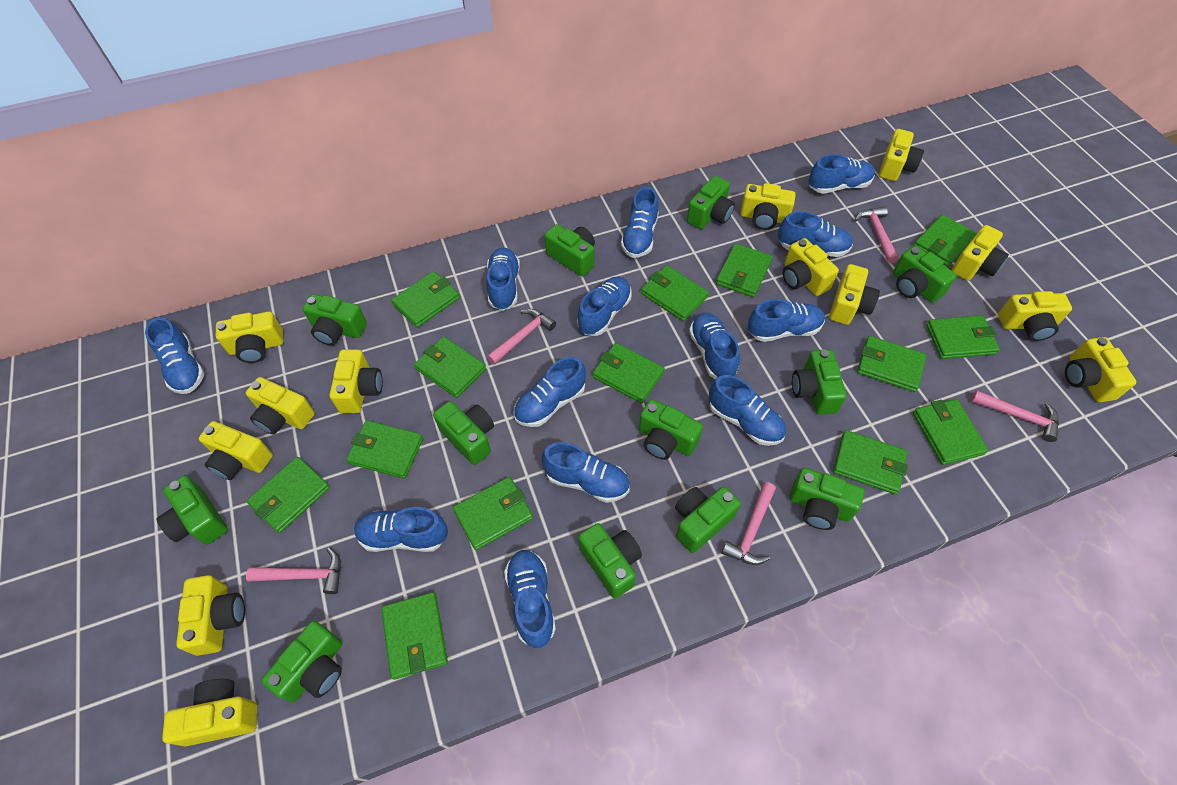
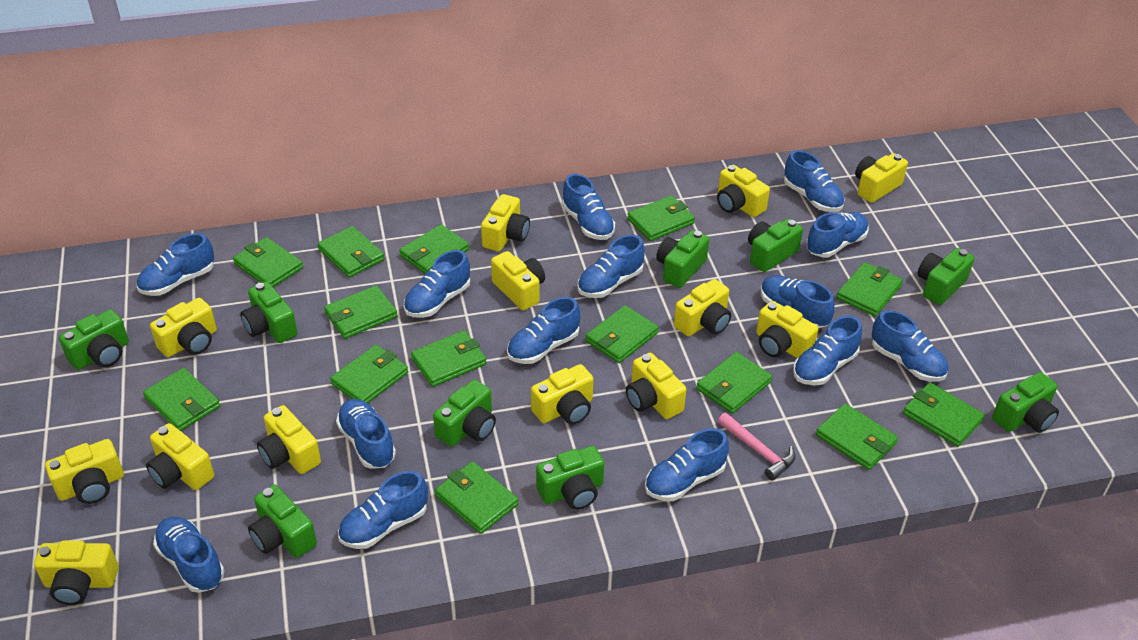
blue shoe: [145,317,205,394] [354,507,448,552] [486,247,520,310] [504,550,556,648] [514,357,586,427] [541,442,630,503] [577,277,632,336] [621,187,659,258] [689,313,740,379] [709,375,786,446] [747,299,825,342] [778,212,853,257] [808,154,875,194] = 13 -> [137,233,214,296] [153,517,224,593] [336,399,396,469] [338,471,428,549] [404,250,470,318] [507,297,580,364] [562,174,615,240] [577,235,645,298] [645,428,729,501] [761,275,835,328] [784,150,845,212] [793,316,862,385] [806,212,869,257] [872,310,948,382] = 14
green camera: [156,476,228,545] [261,621,342,702] [303,294,367,345] [433,401,494,465] [545,224,595,277] [578,523,642,599] [639,399,703,460] [675,486,741,553] [687,176,735,229] [789,467,865,530] [792,349,847,415] [893,246,956,303] = 12 -> [59,309,129,370] [240,282,298,343] [248,485,317,558] [433,380,496,447] [536,446,604,510] [656,230,709,288] [748,219,803,272] [917,248,974,305] [992,372,1059,433] = 9
pink hammer: [246,548,341,594] [487,309,556,365] [722,482,776,565] [855,206,899,264] [971,390,1059,442] = 5 -> [718,413,795,481] = 1

